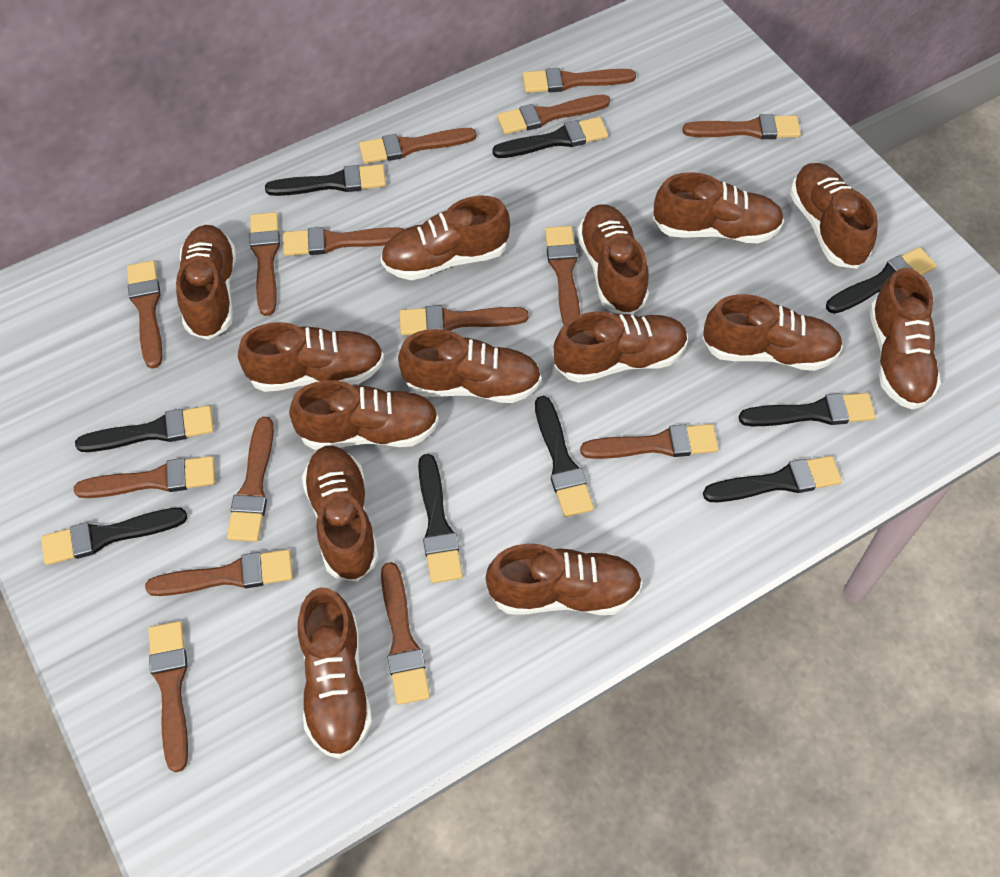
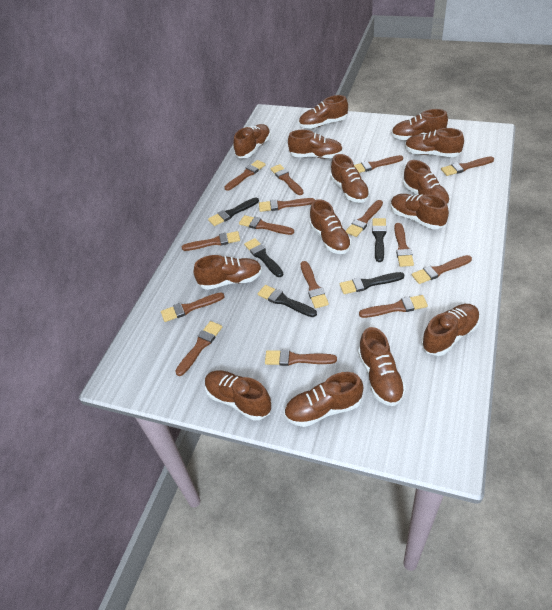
black brush: [41,508,187,565] [75,405,214,452] [265,164,386,196] [418,454,463,583] [492,117,608,158] [535,396,594,517] [703,456,842,502] [739,393,876,426] [826,247,937,314] = 9 -> [208,197,259,226] [244,238,283,277] [258,285,317,317] [340,272,404,294] [372,218,387,262] = 5

